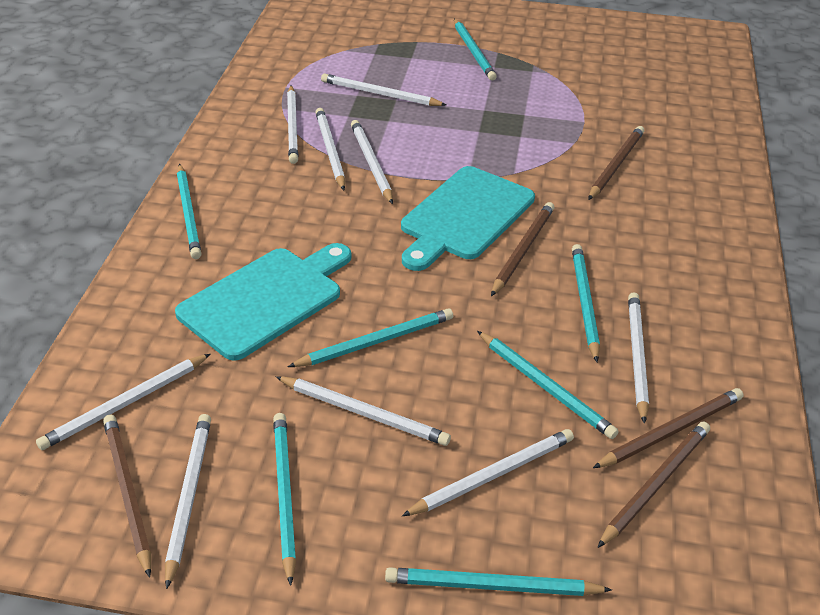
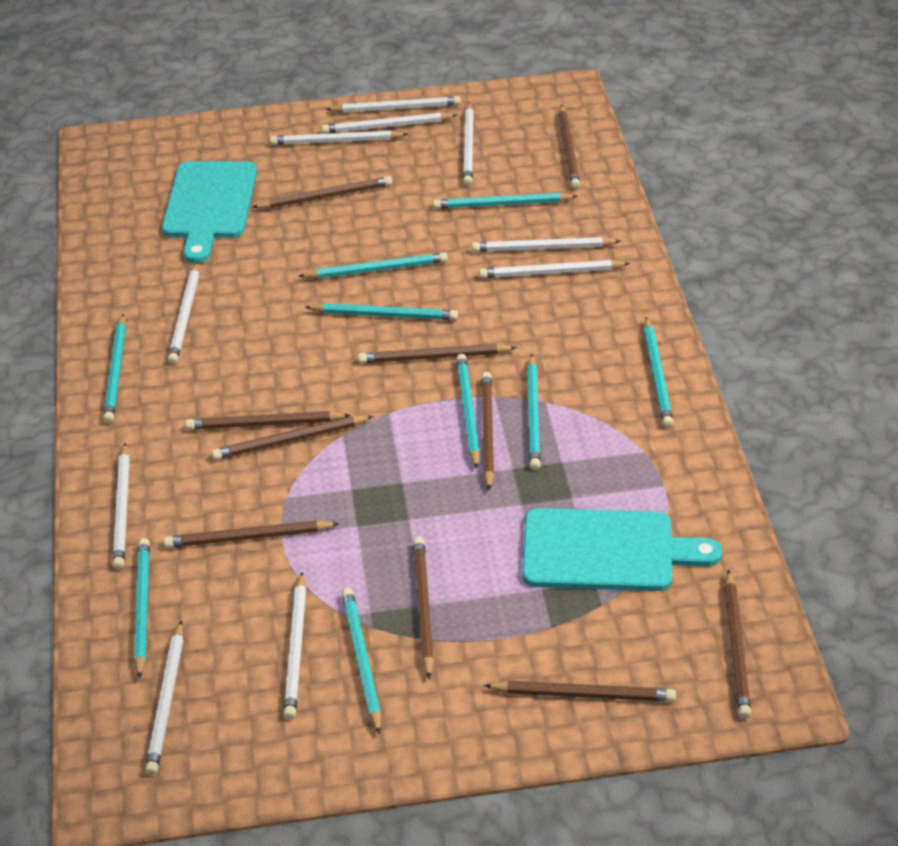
brown pencil: [103,414,151,578] [491,202,554,296] [588,126,644,200] [593,388,743,468] [597,421,710,548] = 5 -> [164,520,339,548] [186,411,351,430] [211,416,374,460] [252,176,392,208] [358,344,517,363] [413,537,434,679] [481,372,494,490] [484,681,676,702] [559,105,580,189] [725,570,751,719] = 10
turquoise pencil: [177,164,201,259] [273,413,296,586] [288,308,453,367] [385,567,612,596] [454,19,497,81] [477,331,619,439] [572,244,600,362] = 7 -> [103,314,126,423] [134,538,150,679] [298,252,448,279] [305,303,458,320] [342,588,381,735] [433,193,578,209] [456,354,480,469] [527,354,541,470] [644,317,673,428] = 9
white pencil: [36,354,210,450] [165,414,211,589] [276,376,451,446] [287,85,298,164] [315,108,345,190] [321,73,446,106] [351,120,393,204] [402,429,574,516] [628,292,649,424] = 9 -> [113,443,130,569] [145,620,184,775] [168,262,200,364] [270,131,408,145] [284,572,306,719] [321,113,457,134] [326,96,461,113] [463,102,474,186] [472,237,621,252] [479,260,630,278] = 10

